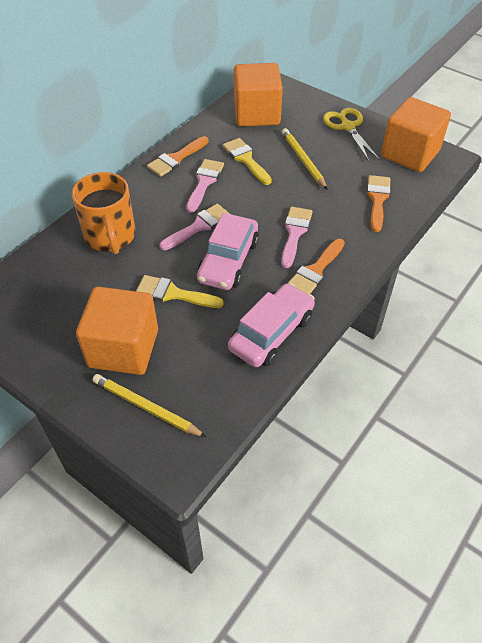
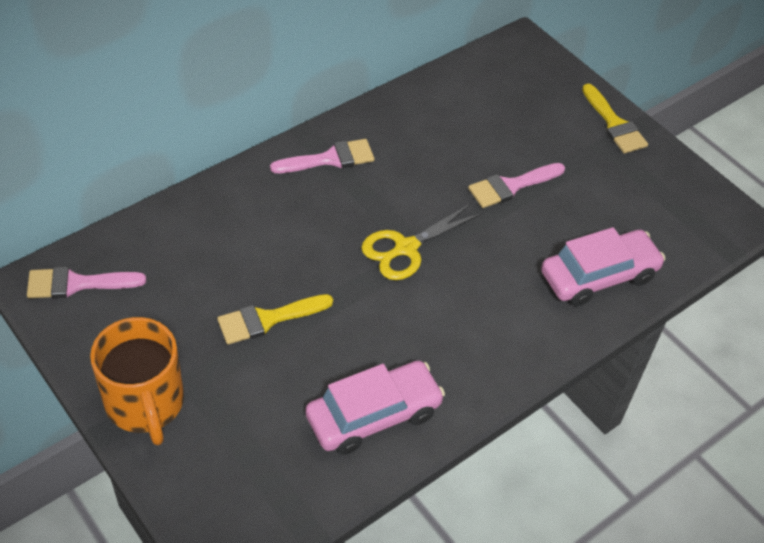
orange brush: [147,136,209,177] [288,239,345,294] [367,175,391,232] = 3 -> none = 0
orange cube: [76,287,158,375] [234,63,283,127] [381,97,451,172] = 3 -> none = 0
yellow pencil: [92,374,206,437] [282,128,327,189] = 2 -> none = 0

